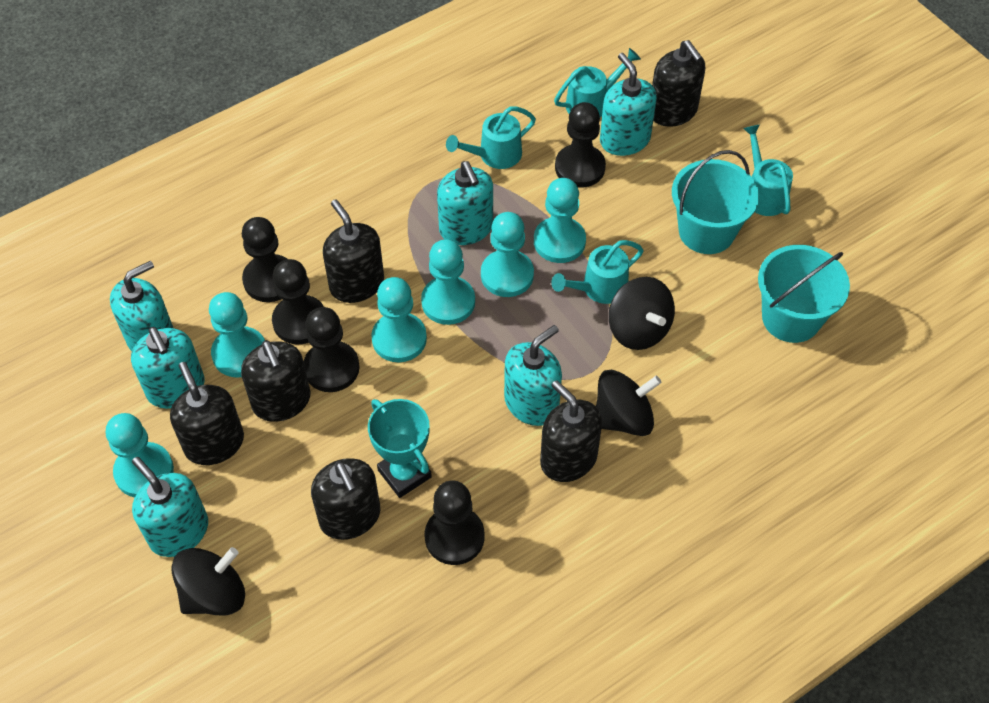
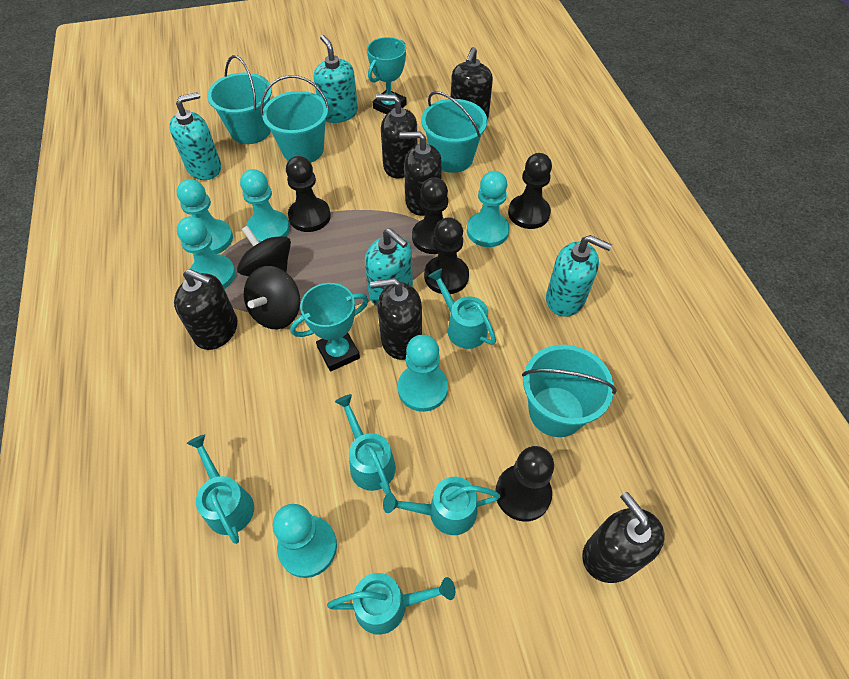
black spinning top: [171,547,245,615] [596,370,662,436] [609,277,675,350] = 3 -> [237,225,291,276] [244,266,300,329] = 2
turquoise bucket: [672,150,759,254] [758,245,850,343] = 2 -> [207,55,272,144] [260,75,329,163] [421,91,487,173] [522,345,617,437] = 4
turquoise soap dispenser: [110,261,173,351] [131,327,204,409] [132,457,208,557] [437,161,493,245] [504,325,562,426] [600,53,657,156] = 6 -> [169,92,221,180] [314,35,358,123] [365,228,413,306] [546,235,612,317] = 4
turquoise trophy: [368,399,432,498] = 1 -> [290,283,369,372] [367,37,406,114] = 2
turquoise watering can: [446,106,536,169] [551,240,643,304] [554,48,641,117] [743,124,793,216] = 4 -> [187,434,254,544] [327,573,455,635] [335,394,396,494] [383,477,500,535] [428,269,496,349] = 5

